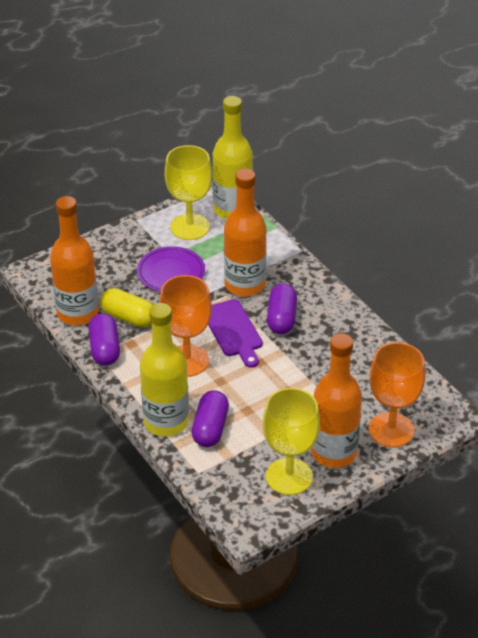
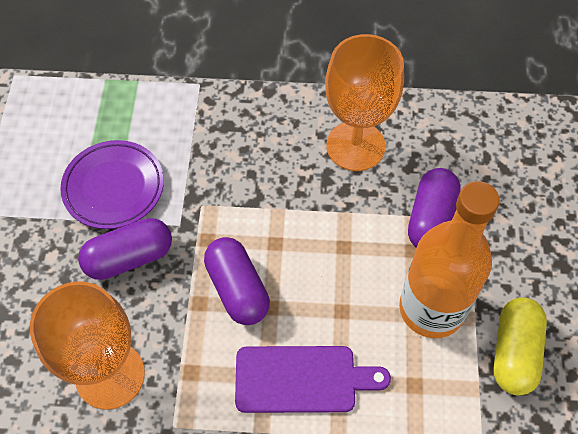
orange bottle: [50,196,99,325] [224,169,266,297] [311,333,362,468] = 3 -> [399,181,500,338] = 1
yellow bottle: [140,303,189,436] [213,96,253,220] = 2 -> none = 0
yellow goblet: [165,145,212,240] [263,388,320,495] = 2 -> none = 0

